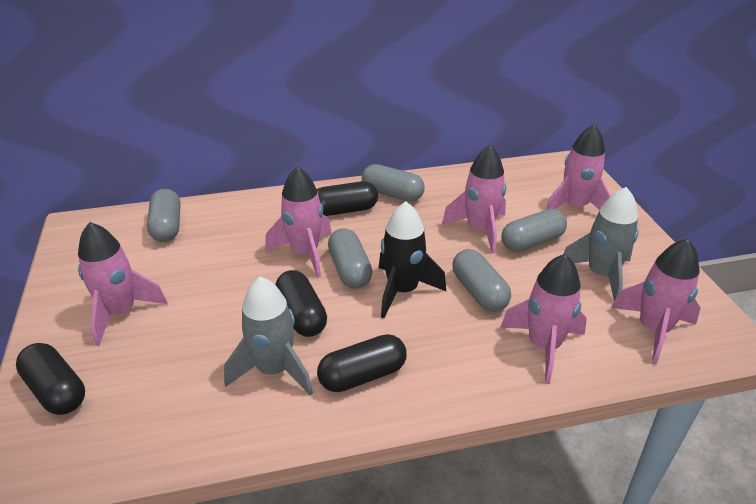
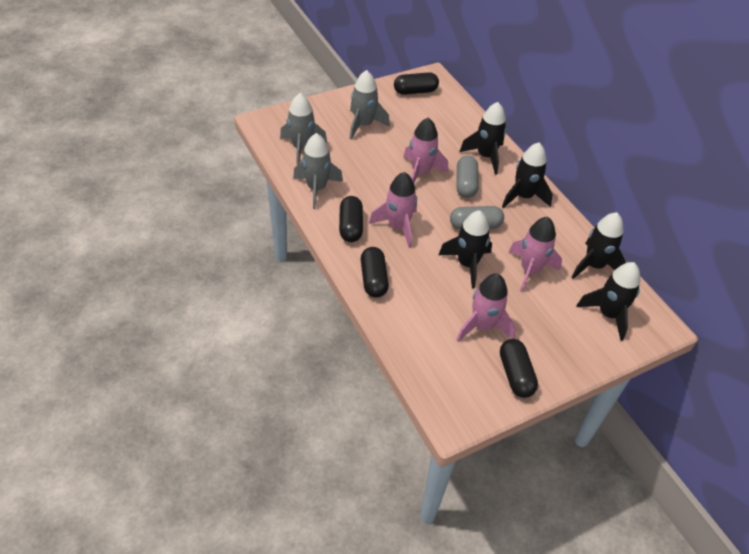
black rocket: [379,201,446,318] = 1 -> [439,210,492,289] [460,102,507,175] [502,143,553,208] [571,212,626,279] [576,262,641,341] = 5
grey capsule: [147,189,180,242] [328,228,372,289] [362,164,425,202] [452,249,511,312] [501,209,567,252] = 5 -> [450,206,504,230] [456,156,479,198] = 2
grey rocket: [224,277,313,395] [564,187,639,301] = 2 -> [280,93,327,165] [293,133,343,209] [350,70,390,140] = 3
pink rocket: [78,222,168,346] [265,166,332,277] [442,145,506,254] [501,254,587,384] [546,124,611,210] [611,238,700,365] = 6 -> [369,172,417,248] [403,118,448,183] [457,273,516,342] [509,217,562,292] = 4

